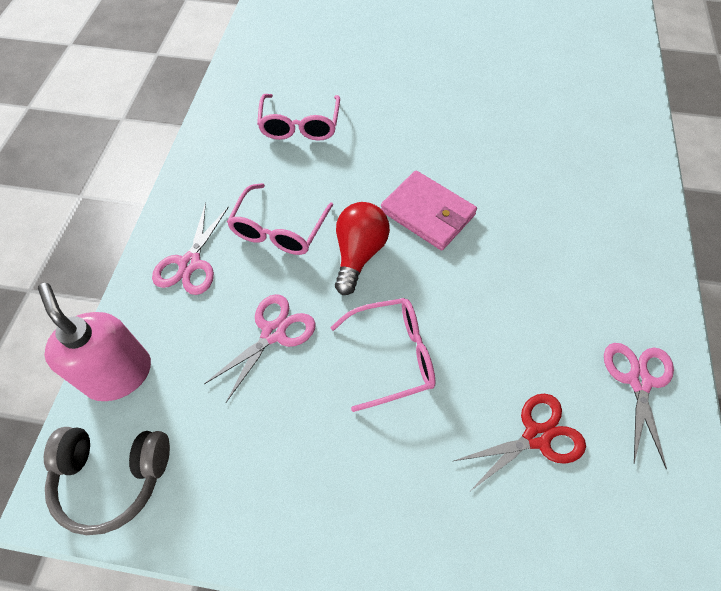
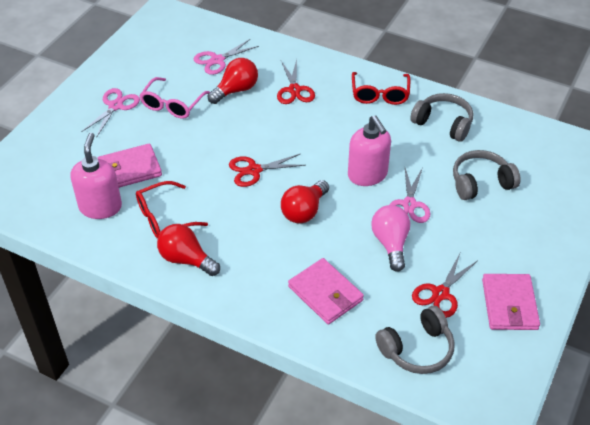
grey headphones: [44,427,170,535] = 1 -> [375,306,455,374] [410,93,473,142] [453,150,521,200] = 3
pink glasses: [227,183,333,255] [257,94,340,141] [330,298,436,412] = 3 -> [139,77,210,119] = 1
pink light bulb: none = 0 -> [371,205,410,272] = 1
pink soap dispenser: [38,283,151,401] = 1 -> [70,133,122,219] [348,115,391,186] = 2
pink wallet: [381,170,477,251] = 1 -> [98,143,162,188] [288,258,364,324] [482,274,540,330] = 3
red glasses: none = 0 -> [136,181,208,239] [352,72,410,105] = 2
red light bulb: [335,202,390,295] = 1 -> [157,224,220,276] [208,58,258,104] [281,180,329,224] = 3
red scissors: [454,394,586,491] = 1 -> [229,154,306,187] [277,59,315,104] [412,254,477,318] = 3

